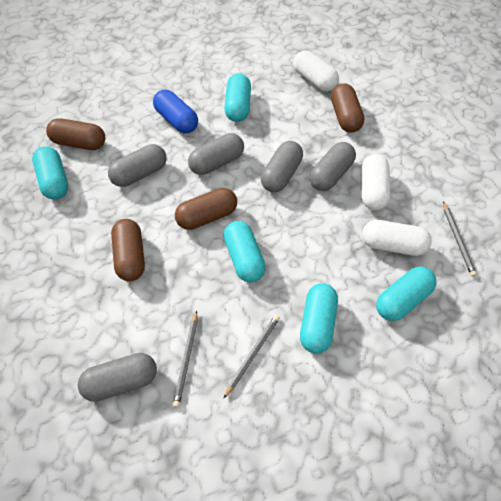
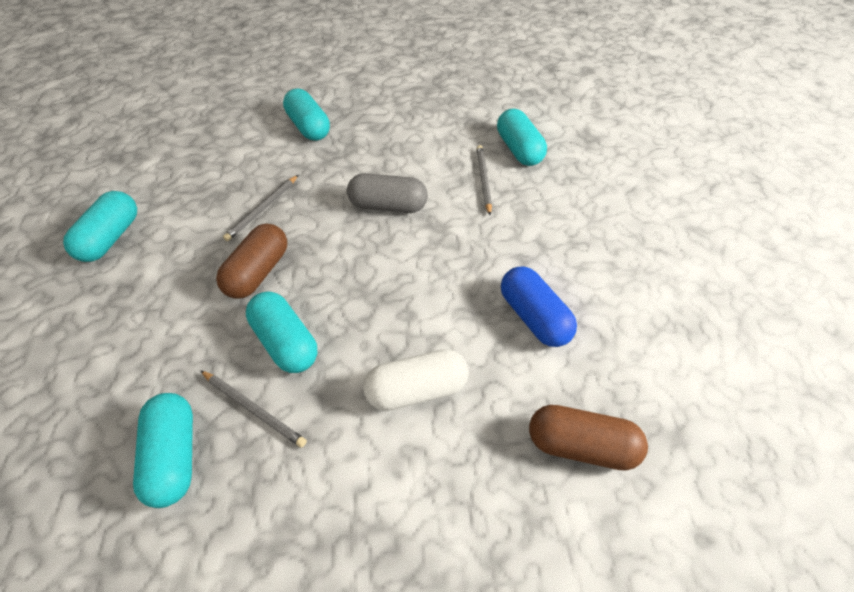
brown capsule: [46,118,105,150] [111,219,145,281] [175,188,237,230] [331,83,364,132] = 4 -> [216,224,287,299] [529,405,648,471] = 2
grey capsule: [78,353,157,402] [108,144,167,187] [188,133,244,175] [261,141,303,192] [310,142,356,191] = 5 -> [347,173,428,213] = 1
white capsule: [293,50,339,91] [362,154,390,210] [362,220,432,256] = 3 -> [363,349,469,411] = 1

